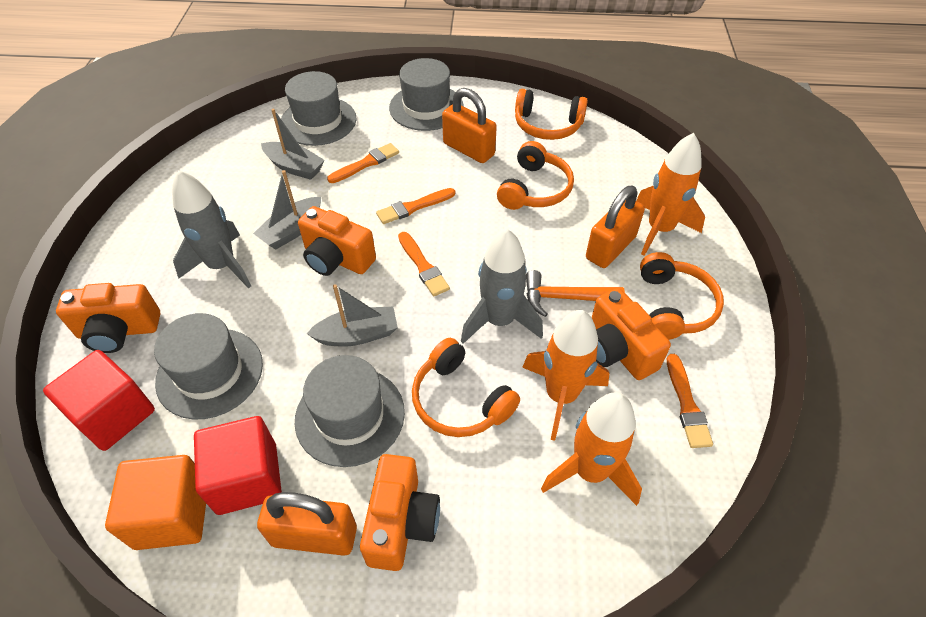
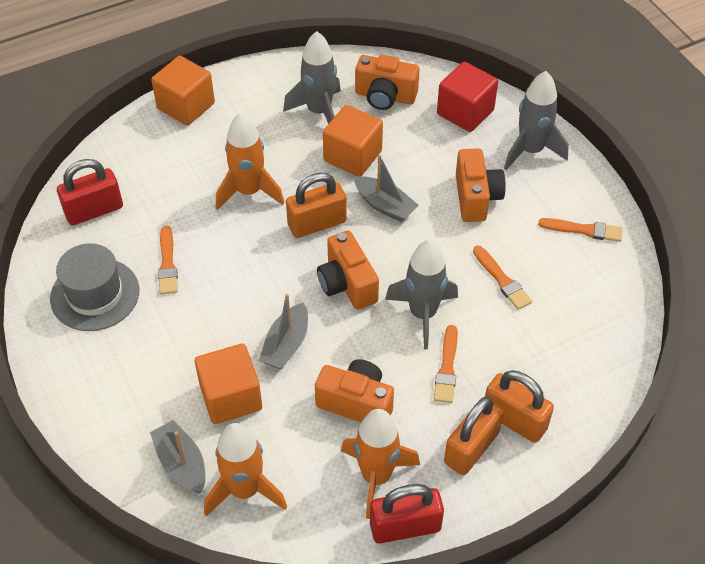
grey hat: [154,313,263,419] [281,71,356,146] [295,355,405,467] [389,58,463,131] = 4 -> [50,243,139,331] = 1
grey rocket: [172,171,251,288] [461,229,543,344] = 2 -> [283,31,341,124] [385,239,458,349] [504,71,569,170] = 3
orange cube: [105,455,206,550] = 1 -> [151,56,215,126] [195,344,262,424] [323,105,383,177] = 3
orange hammer: [526,270,625,317] = 1 -> none = 0
orange headphones: [412,338,520,437] [497,141,574,210] [515,89,588,140] [640,252,724,340] = 4 -> none = 0
red cube: [43,350,155,451] [194,416,282,515] = 2 -> [437,62,498,132] = 1
red padlock: none = 0 -> [57,159,123,225] [370,484,444,544] = 2

